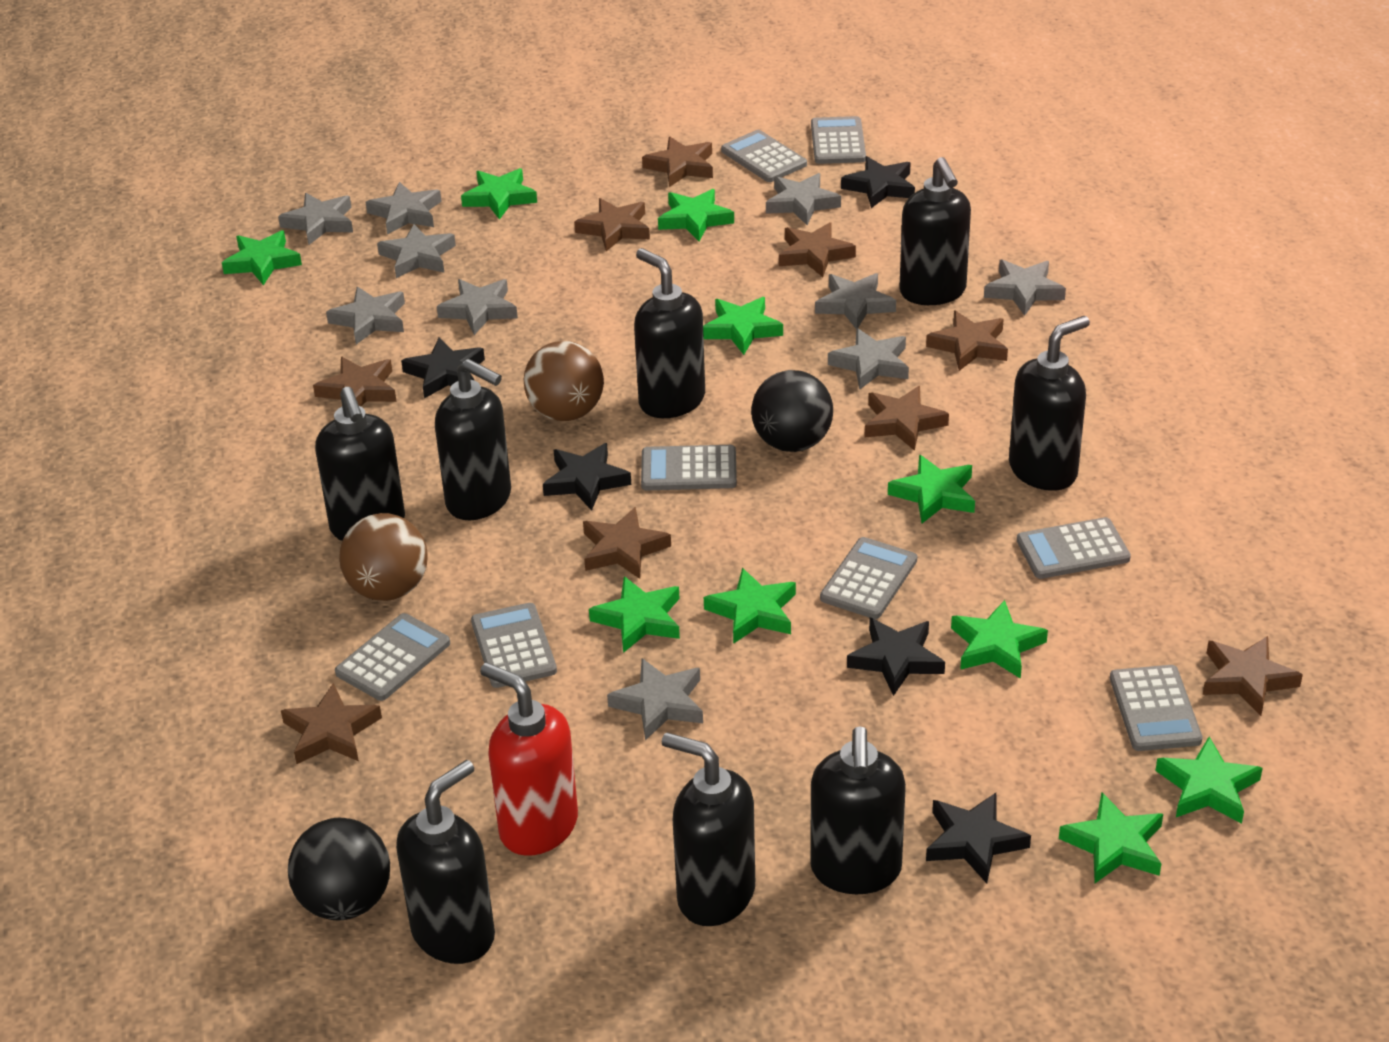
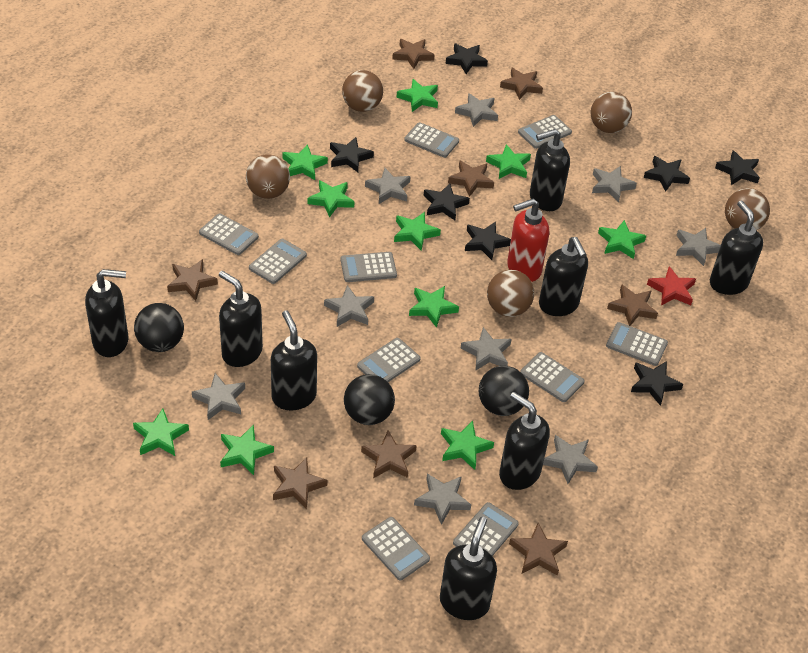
black ball: [288,818,390,920] [751,370,833,452] = 2 -> [134,303,184,352] [344,374,395,425] [479,366,529,416] = 3
black star: [401,338,485,398] [543,443,631,511] [841,156,915,208] [847,618,945,696] [926,793,1031,883] = 5 -> [330,137,374,172] [424,183,470,220] [445,43,488,74] [465,221,511,260] [631,361,683,406] [644,156,690,191] [715,150,760,185] = 7
brown ball: [339,513,428,601] [524,341,604,421] = 2 -> [246,154,290,199] [342,70,383,112] [487,270,534,317] [591,92,632,133] [725,188,770,230] = 5
brown star: [281,683,382,764] [313,357,397,406] [574,198,650,251] [583,507,671,579] [642,137,713,187] [779,222,856,277] [865,386,949,451] [926,310,1008,371] [1203,636,1303,716] = 9 -> [167,259,218,301] [273,457,327,509] [361,430,417,478] [392,39,435,69] [448,160,494,197] [500,68,543,100] [509,523,568,576] [607,284,658,326] = 8
grey calculator: [335,613,450,701] [471,603,557,688] [641,445,737,490] [721,130,807,182] [811,116,866,164] [820,537,917,619] [1017,517,1131,579] [1110,665,1203,751] = 8 -> [199,214,259,255] [249,239,307,284] [340,252,397,282] [357,338,421,382] [362,517,430,580] [404,122,459,158] [453,502,519,556] [518,115,572,149] [520,352,585,402] [606,322,668,366] = 10
grey star: [278,193,353,245] [326,287,405,344] [366,182,442,235] [377,224,456,278] [437,279,518,335] [607,658,703,740] [766,173,841,225] [815,273,896,329] [828,328,909,390] [984,260,1066,316] = 10 -> [192,373,245,420] [324,285,374,327] [365,168,411,204] [414,473,471,525] [455,93,498,127] [460,327,512,371] [543,435,598,484] [592,166,637,202] [676,228,721,266] = 9
red star: none = 0 -> [647,266,696,306] = 1

